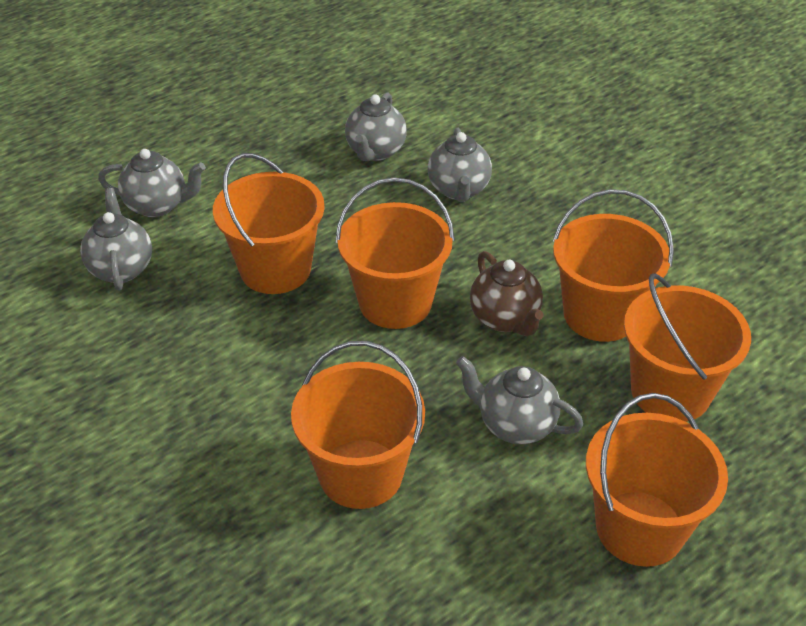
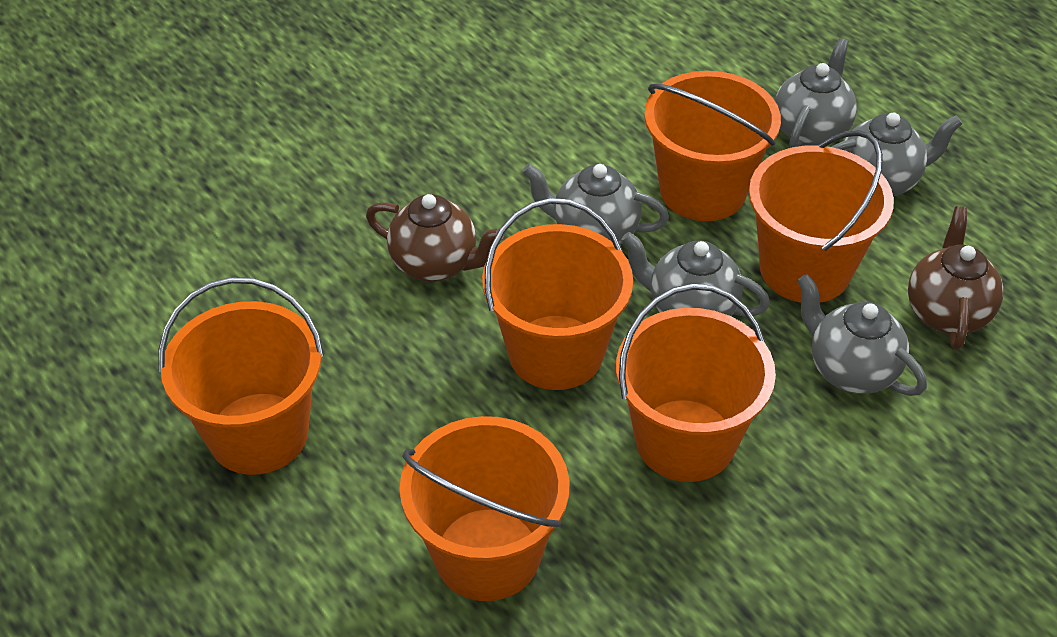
brown teapot: [470,251,544,336] = 1 -> [366,194,504,282] [908,206,1003,350] = 2

